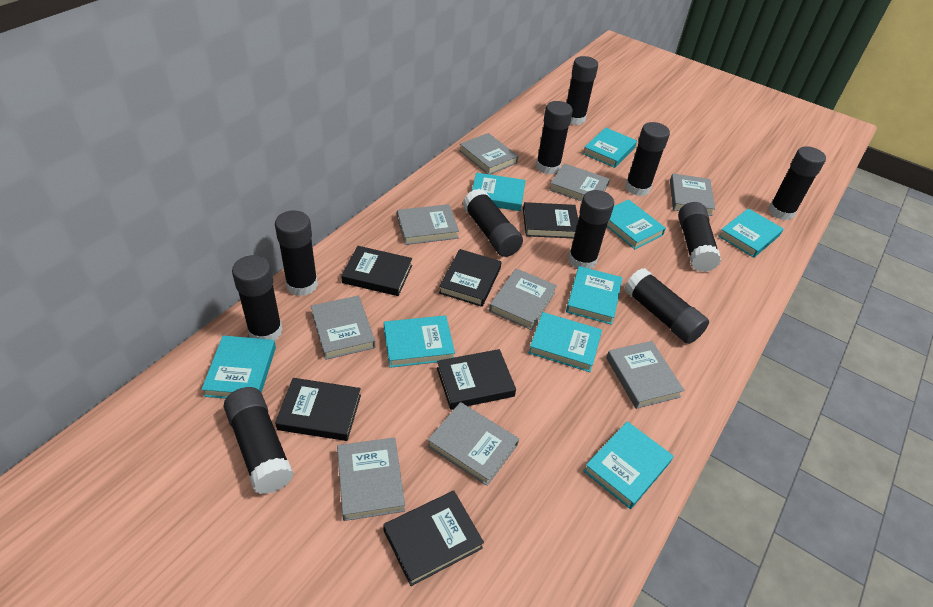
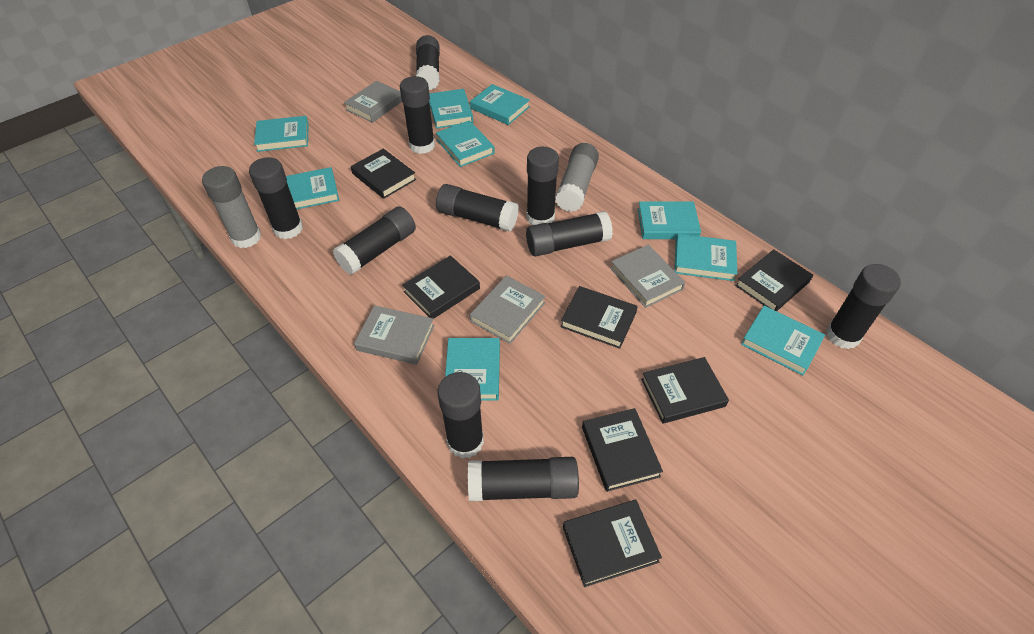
black book: [275,378,361,441] [341,246,412,296] [383,491,484,586] [437,349,516,410] [439,249,501,307] [523,202,578,238] = 6 -> [351,149,416,199] [402,255,480,319] [560,286,638,349] [563,500,662,587] [582,408,663,492] [641,357,729,424] [735,249,813,311] = 7
black glue stick: [224,387,294,494] [232,255,283,340] [275,210,318,296] [463,189,523,257] [536,101,573,174] [567,56,598,125] [568,190,614,269] [625,122,670,196] [625,268,709,344] [678,202,721,272] [768,146,826,220] = 11 -> [249,157,303,239] [333,207,416,275] [400,76,435,154] [416,35,440,90] [436,184,519,231] [438,372,484,458] [468,457,579,501] [526,211,613,256] [527,147,559,225] [826,264,901,349] = 10
grey book: [311,296,375,360] [337,437,405,521] [397,204,459,245] [428,402,519,486] [459,133,518,174] [489,268,557,330] [549,163,610,202] [606,341,684,409] [670,174,715,216] = 9 -> [344,81,402,123] [354,305,434,365] [470,276,546,344] [610,245,685,308] = 4
grey glue stick: none = 0 -> [202,166,261,248] [555,143,599,212] = 2

